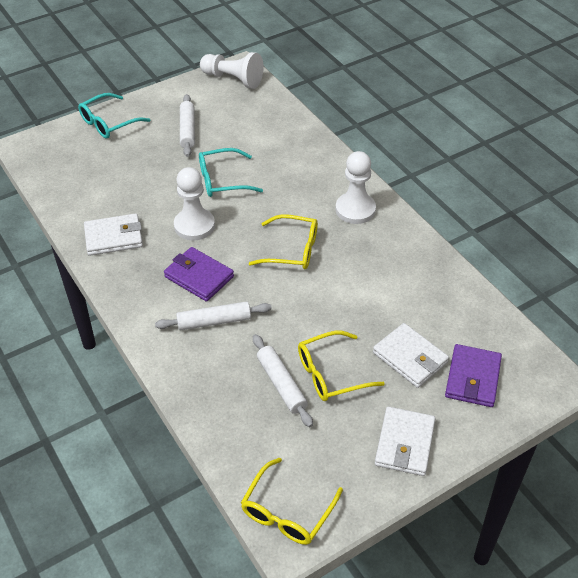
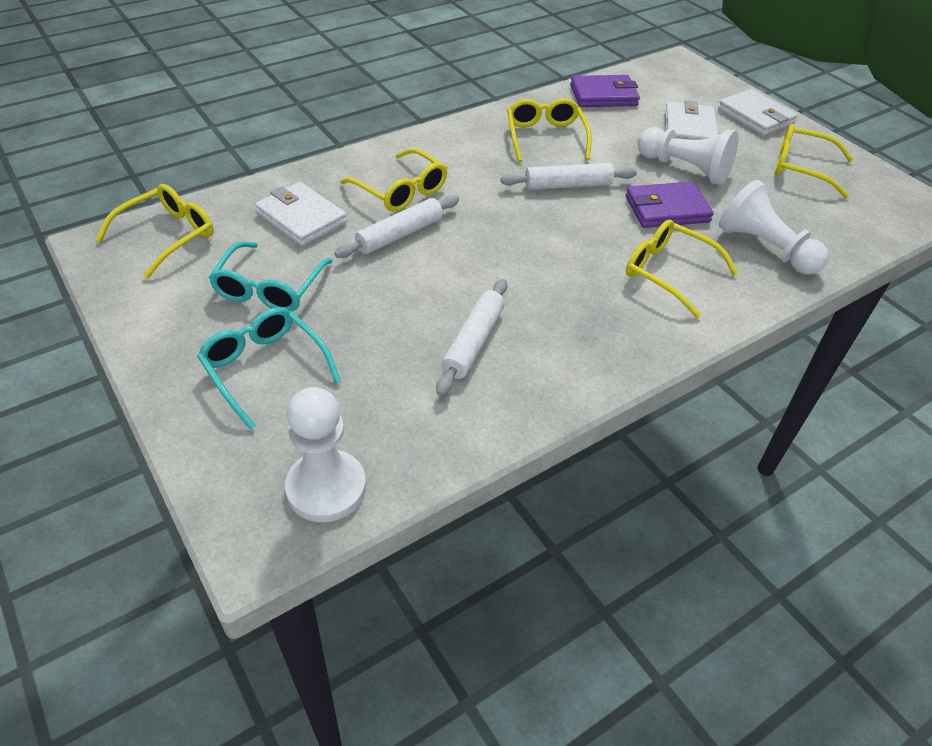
yellow glasses: [241,457,343,545] [249,214,318,269] [298,331,385,401] = 3 -> [95,184,214,279] [340,148,447,212] [507,98,592,162] [626,219,738,318] [775,124,853,198] = 5

